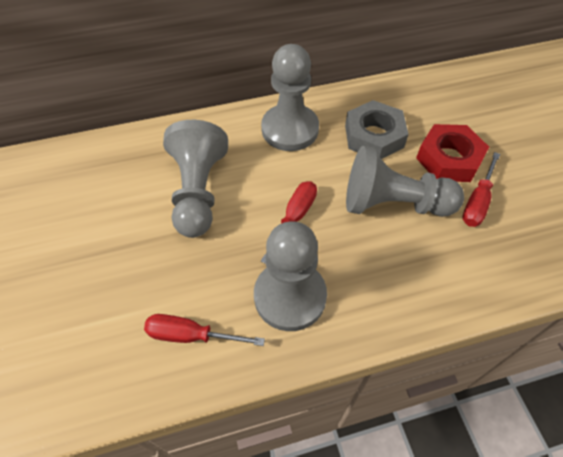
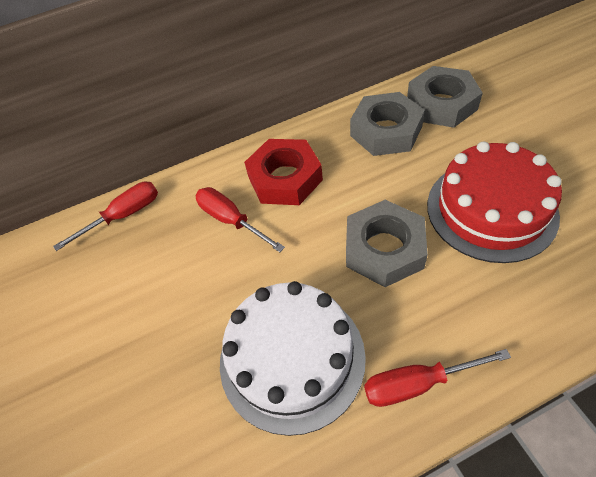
grey nut: [345,100,409,159] = 1 -> [346,200,428,287] [350,92,425,156] [407,66,483,128] = 3
grey pawn: [163,120,228,238] [254,221,327,331] [261,44,319,151] [346,146,464,217] = 4 -> none = 0
red cake: none = 0 -> [427,142,562,263] = 1
white cake: none = 0 -> [220,281,366,436] = 1

